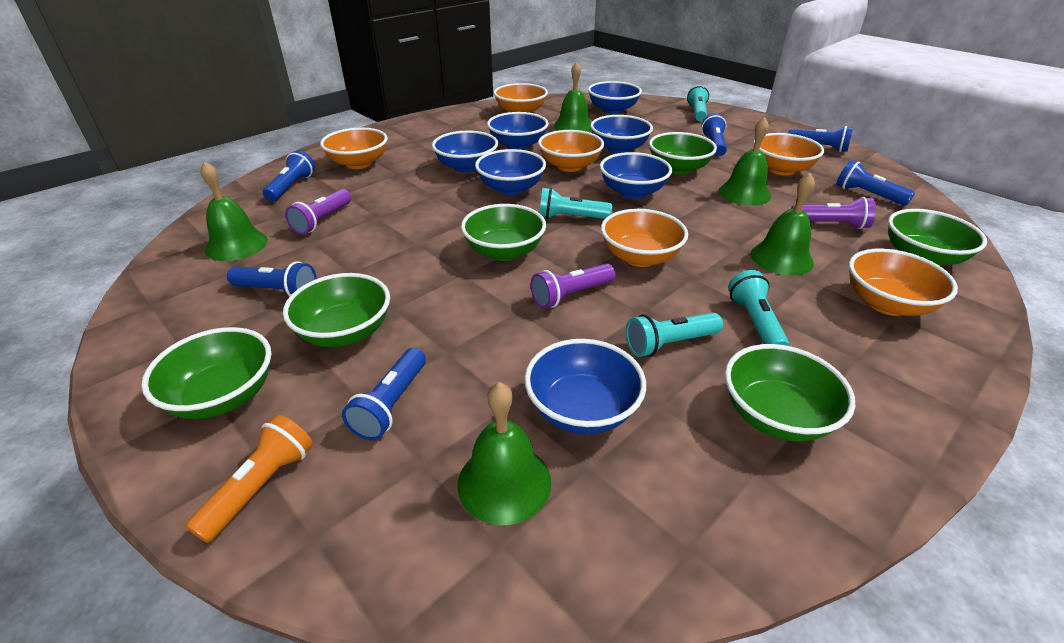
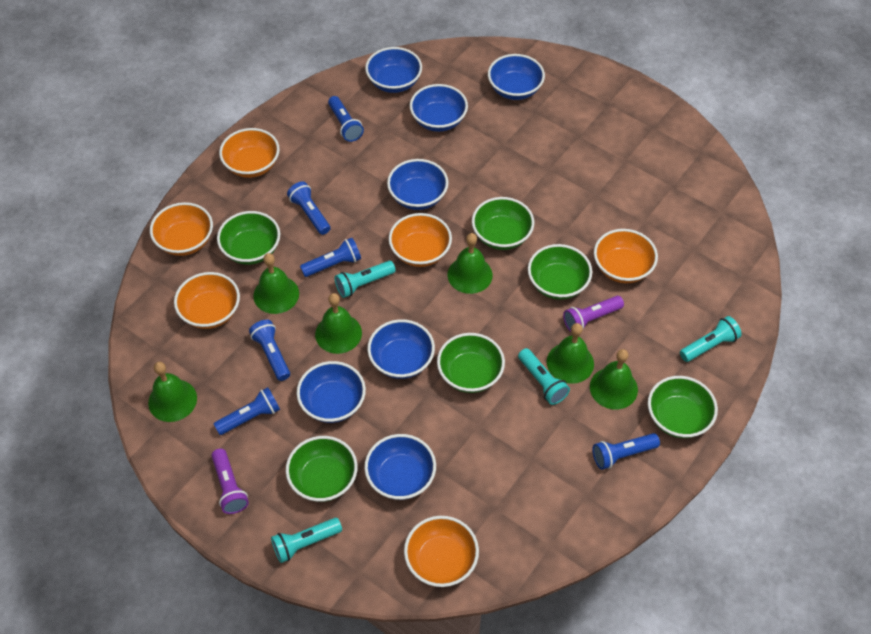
green bell: [200,161,268,261] [457,382,551,525] [554,62,592,132] [719,117,771,206] [751,173,815,276] = 5 -> [148,362,197,422] [253,253,299,314] [315,293,362,354] [447,233,493,294] [547,323,594,384] [590,349,638,409] = 6
orange flashlight: [185,415,313,543] = 1 -> none = 0
purple flashlight: [285,189,351,235] [531,264,616,309] [791,197,876,229] = 3 -> [211,449,249,514] [563,296,624,332] = 2

